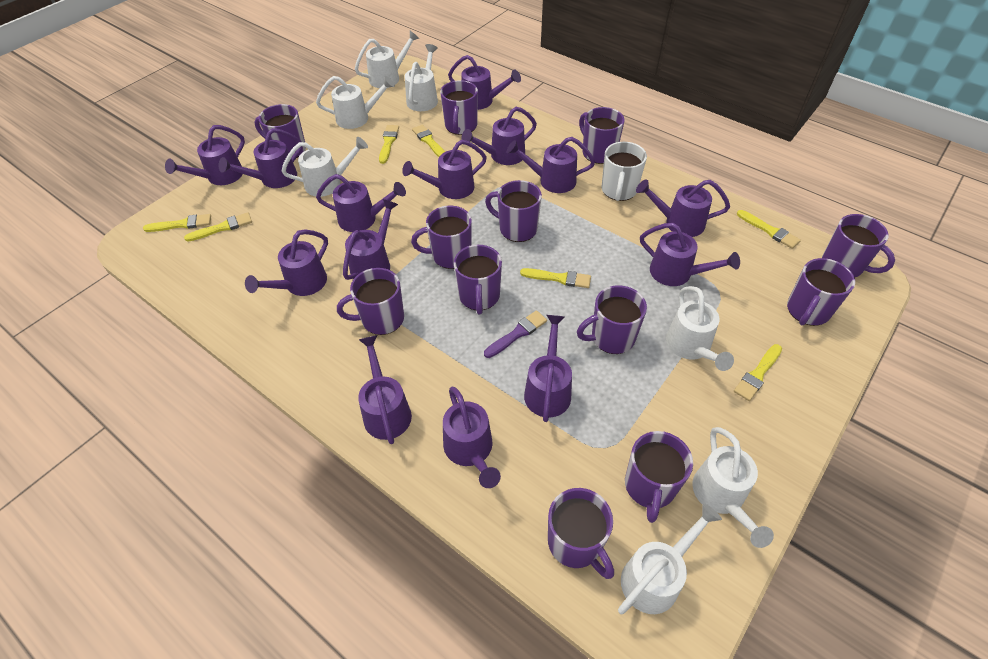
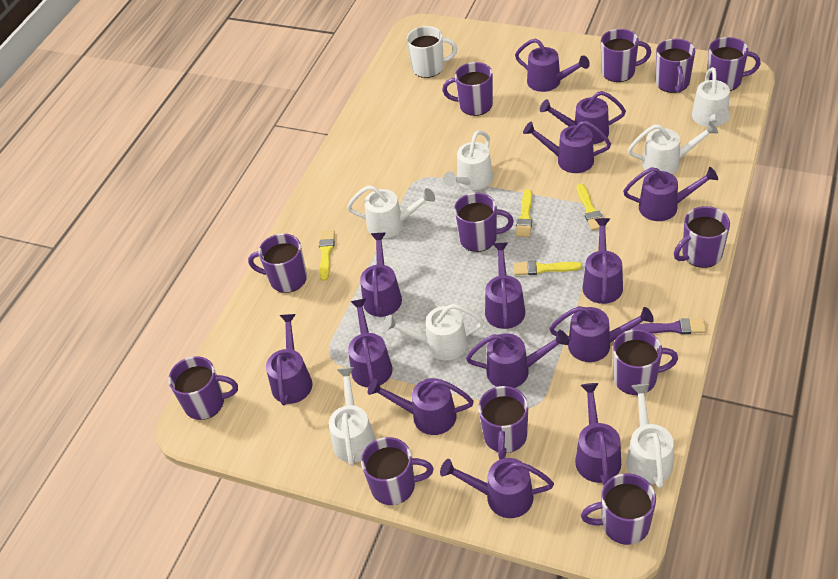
yellow brush: [143,214,211,232] [184,212,252,241] [379,125,399,164] [412,125,445,157] [520,268,591,288] [734,344,782,401] [737,210,801,249] = 7 -> [319,230,335,281] [514,261,582,275] [516,189,532,237] [577,184,602,231] = 4

